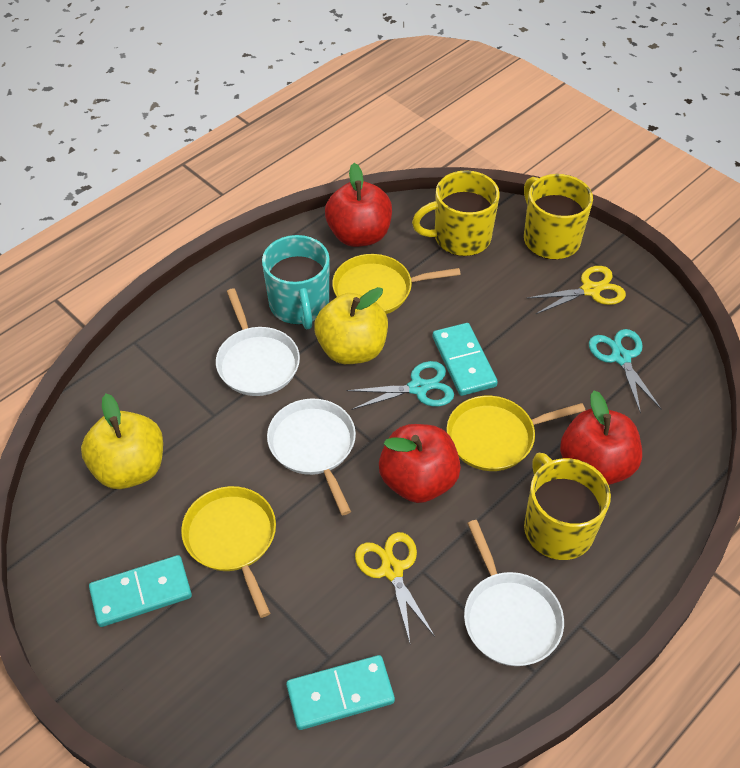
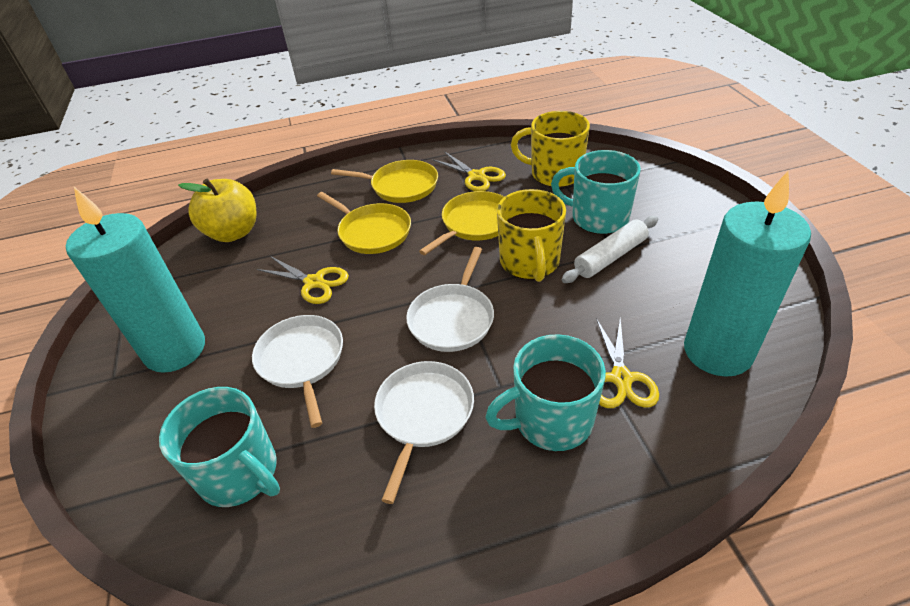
red apple: [325,163,392,247] [379,424,461,503] [560,391,642,485] = 3 -> none = 0
turquoise candle: none = 0 -> [66,187,205,373] [684,171,811,377] = 2
turquoise domino: [89,555,192,627] [286,655,395,730] [432,323,498,396] = 3 -> none = 0
turquoise mug: [262,235,330,329] = 1 -> [159,387,280,507] [485,334,606,451] [551,150,641,234] = 3
turquoise scissors: [346,361,454,410] [589,329,661,414] = 2 -> none = 0
white rolling pin: none = 0 -> [562,216,658,283] = 1
yellow apple: [81,394,163,489] [314,287,388,364] = 2 -> [178,178,257,242] = 1
yellow mug: [412,170,500,256] [524,174,593,260] [524,453,611,560] = 3 -> [497,189,566,282] [511,111,590,187] = 2
yellow scissors: [355,532,435,643] [526,266,626,314] = 2 -> [257,256,349,304] [432,152,506,191] [596,318,659,408] = 3

